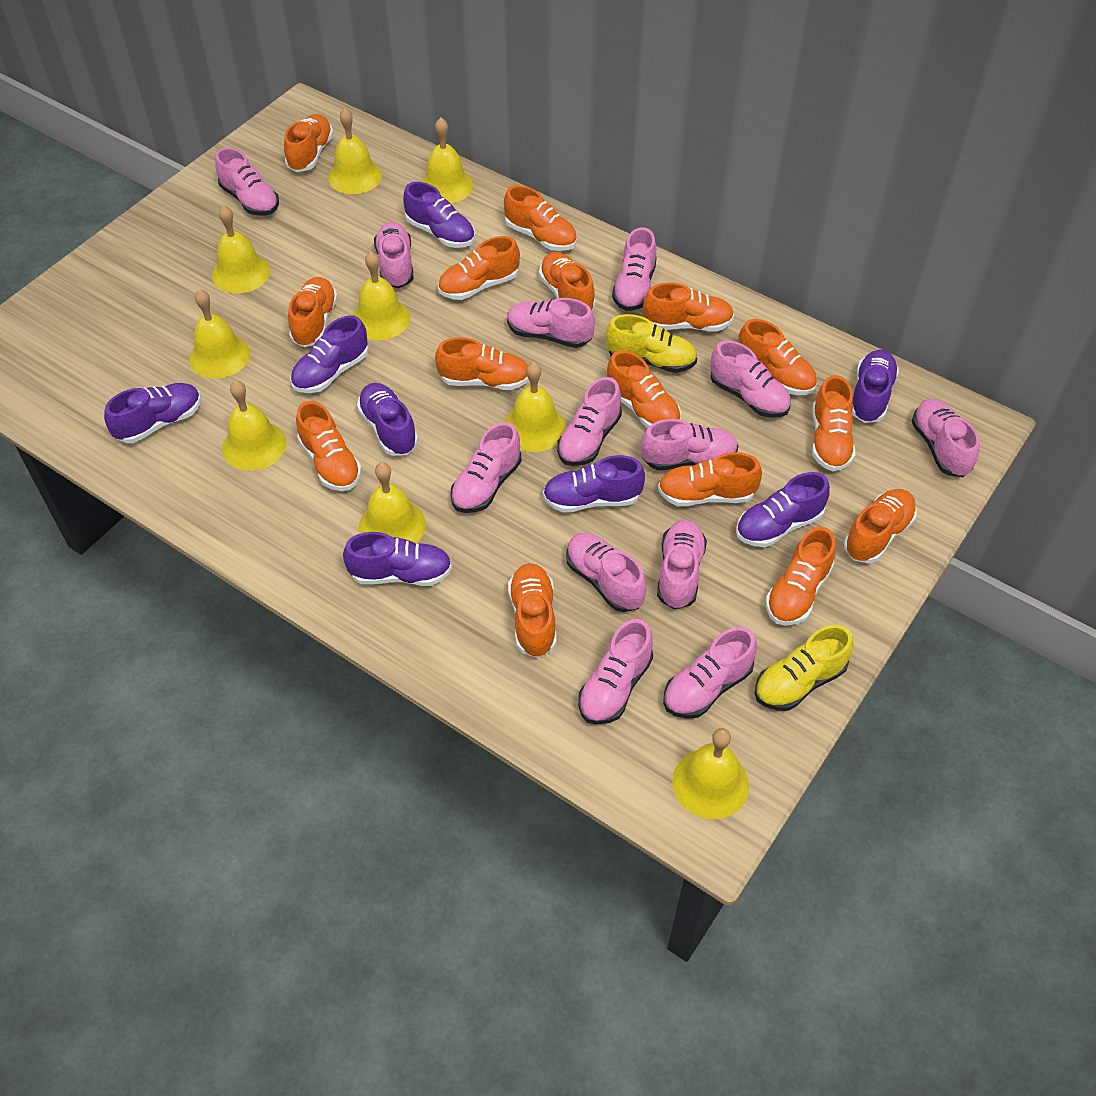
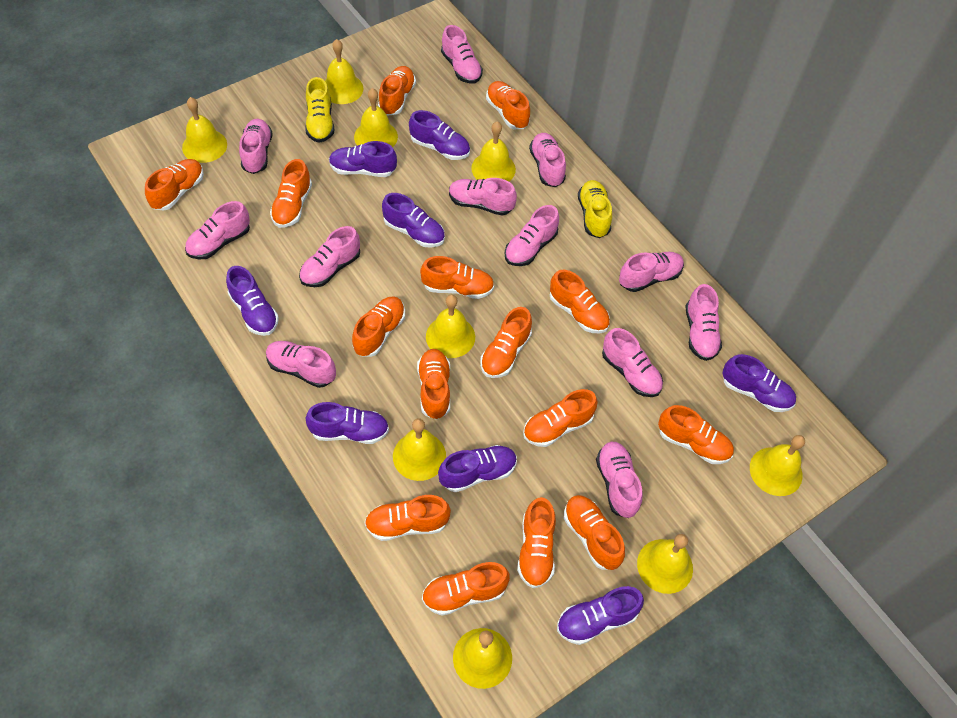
pink shoe: [215,147,279,216] [374,222,414,288] [450,422,522,513] [507,298,595,348] [557,377,622,466] [566,533,647,612] [578,619,653,725] [612,227,657,311] [641,419,738,470] [657,520,707,609] [663,627,757,719] [710,340,791,418] [912,399,980,477] = 13 -> [185,201,250,260] [239,119,273,174] [266,341,336,388] [299,226,360,287] [441,25,483,83] [449,178,517,216] [505,205,559,266] [529,133,566,187] [596,442,643,518] [602,328,663,397] [619,252,684,292] [685,284,722,361] = 12

